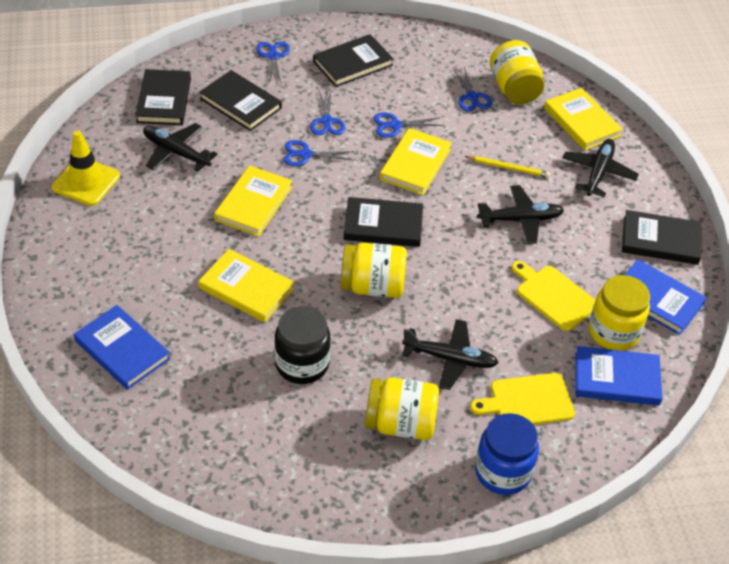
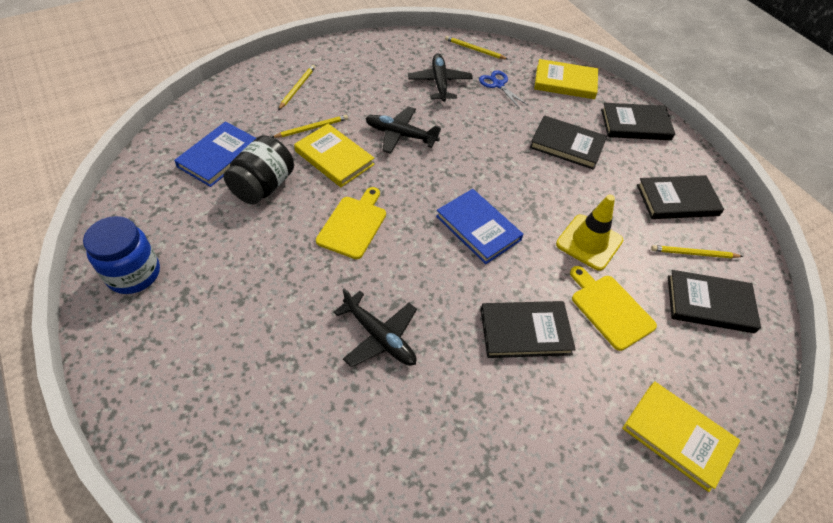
black plane: [143,123,218,172] [402,319,499,390] [477,185,564,244] [563,139,639,197] = 4 -> [333,288,417,367] [365,107,441,154] [408,54,473,102] = 3
blue book: [74,305,170,390] [575,346,663,406] [625,259,707,335] = 3 -> [174,121,256,187] [436,189,523,264] = 2
blue scissors: [256,42,290,83] [283,140,354,166] [310,91,345,135] [373,113,443,138] [452,66,492,111] = 5 -> [479,70,528,109] = 1
yellow book: [198,249,294,322] [214,165,292,237] [380,128,452,195] [544,88,623,150] = 4 -> [294,124,375,187] [534,59,598,99] [622,381,740,492] = 3
yellow jar: [341,243,407,298] [365,378,439,440] [490,40,544,104] [589,275,650,351] = 4 -> none = 0
yellow pencil: [465,156,550,178] = 1 -> [273,115,348,138] [278,65,315,110] [445,36,508,59] [651,245,743,258] = 4

